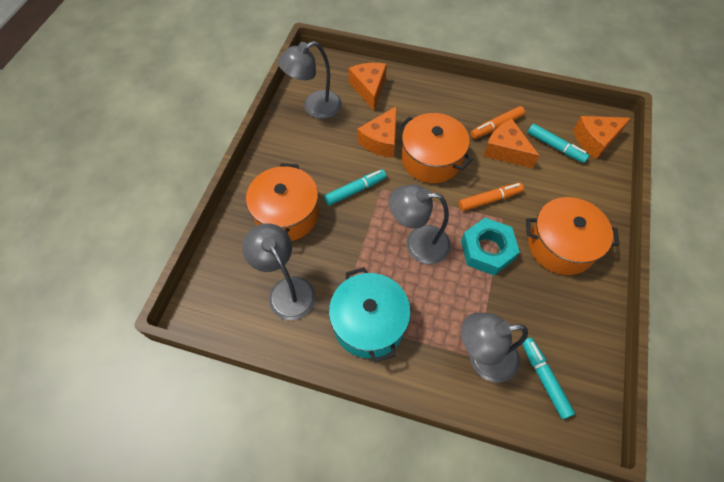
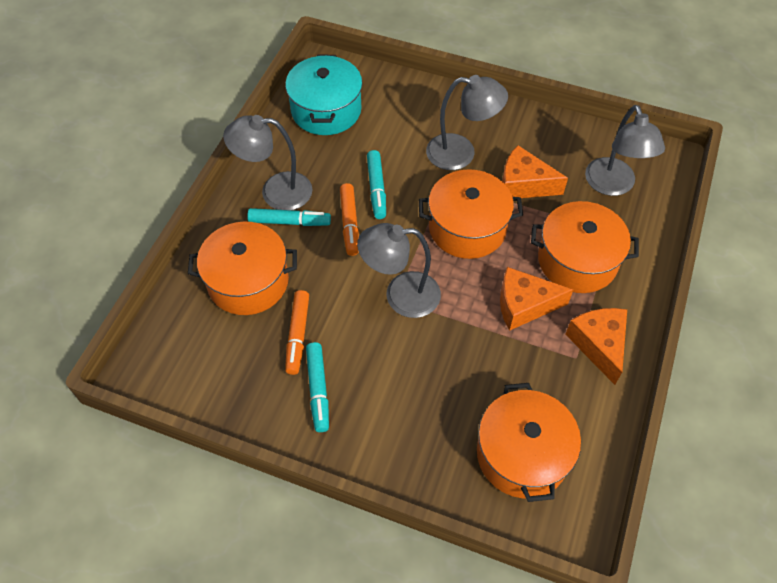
orange cheese: [348,63,387,111] [357,106,397,158] [483,119,539,168] [573,116,631,159] = 4 -> [500,267,573,331] [502,145,568,198] [565,308,627,385] = 3
orange pot: [246,163,319,241] [399,113,473,183] [526,197,620,275] = 3 -> [188,222,297,315] [419,169,523,259] [477,383,581,502] [531,201,639,293] = 4
turquoise nut: [461,218,520,276] = 1 -> none = 0

